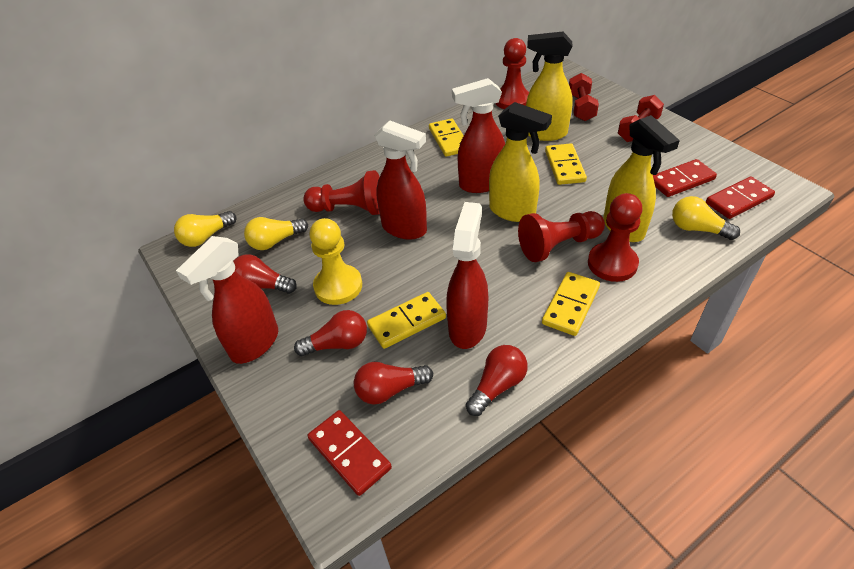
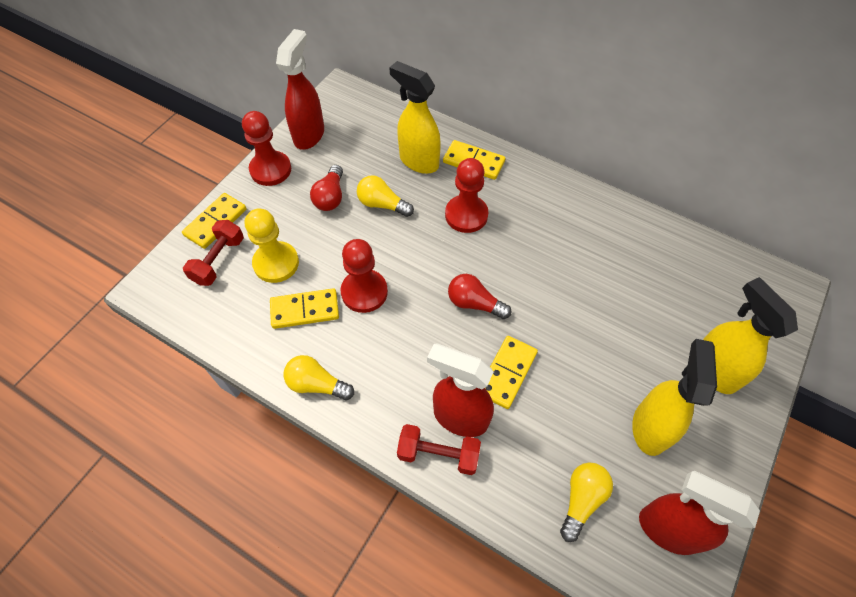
red domino: [308,410,392,496] [653,159,717,197] [706,176,775,219] = 3 -> none = 0
red light bulb: [233,254,297,294] [294,310,367,356] [354,362,433,404] [466,345,527,416] = 4 -> [310,165,343,211] [448,274,512,319] = 2
red pawn: [303,170,380,215] [495,38,529,109] [518,211,605,262] [588,193,642,282] = 4 -> [242,111,291,186] [341,239,388,313] [445,158,488,233] = 3
red spray bottle: [176,236,278,364] [374,120,427,240] [446,202,488,349] [452,78,505,193] = 4 -> [276,29,324,150] [427,344,494,437] [639,471,760,555] = 3

